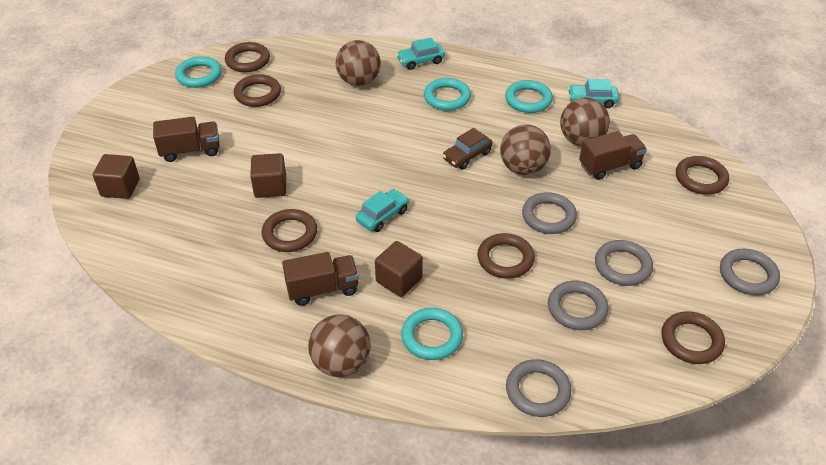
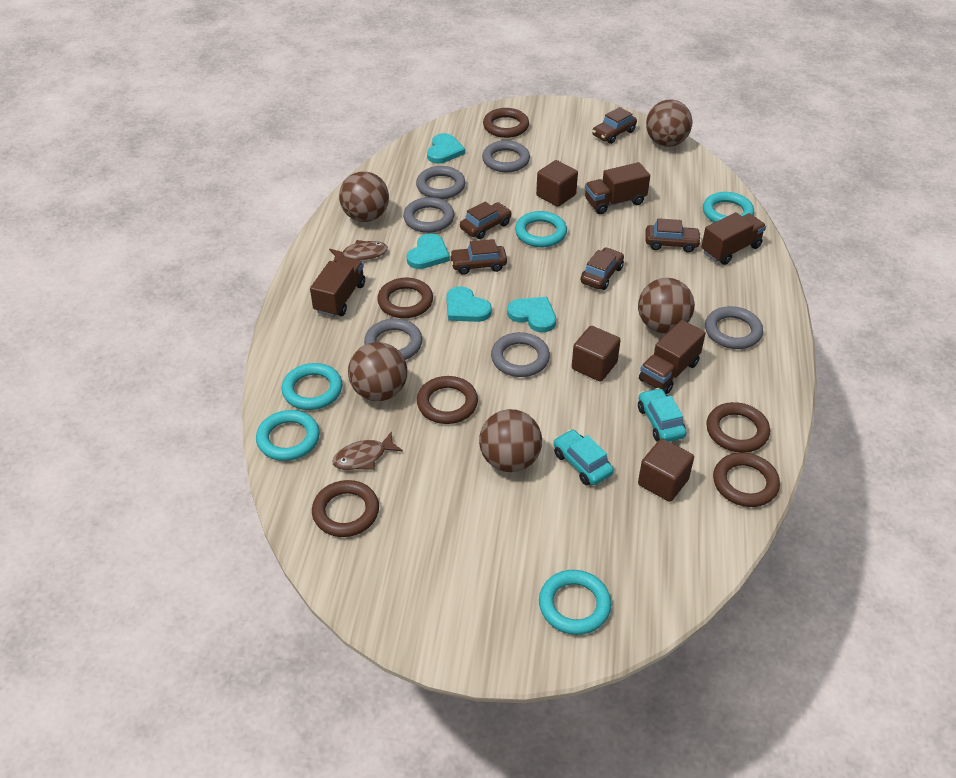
brown ball: [308,315,371,377] [336,40,381,86] [500,125,551,175] [560,97,610,146] = 4 -> [339,172,389,222] [348,342,407,401] [479,409,542,472] [638,278,695,333] [646,100,692,147] = 5
brown car: [442,128,492,169] = 1 -> [449,239,507,275] [460,201,512,239] [581,247,624,290] [592,107,637,144] [645,218,701,252] = 5
brown fish: none = 0 -> [329,240,388,262] [332,431,403,470] = 2
brown truck: [153,117,220,162] [282,252,359,306] [579,131,647,180] = 3 -> [310,256,365,317] [585,162,650,214] [639,320,706,394] [701,212,766,265] = 4
grey ring: [506,359,571,417] [522,192,577,234] [548,281,608,330] [595,240,653,286] [720,249,780,295] = 5 -> [364,319,422,360] [403,197,454,233] [416,166,466,199] [482,140,530,172] [491,332,550,377] [705,306,763,349] = 6
turquoise car: [356,189,409,232] [396,37,445,70] [568,79,619,108] = 3 -> [553,429,614,485] [638,388,686,442] = 2
turquoise heart: none = 0 -> [406,233,450,269] [427,133,465,163] [446,286,492,322] [507,297,556,332] = 4
turquoise ring: [175,56,222,88] [401,308,463,360] [424,78,471,111] [505,80,553,113] = 4 -> [256,410,320,461] [282,363,342,410] [515,211,567,247] [539,570,611,635] [703,192,754,223] = 5

